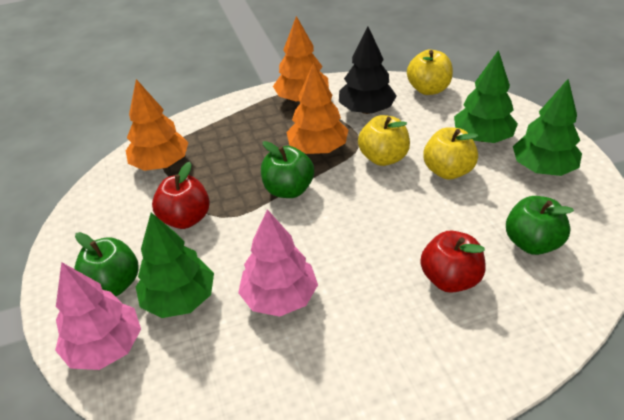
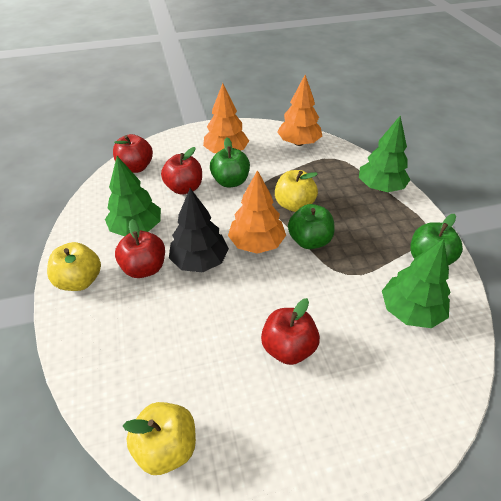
pink tree: [55,262,141,370] [238,209,318,317] = 2 -> none = 0
red apple: [152,162,210,229] [420,230,485,293] = 2 -> [113,134,153,173] [115,219,165,278] [161,147,202,195] [261,298,320,365] = 4

